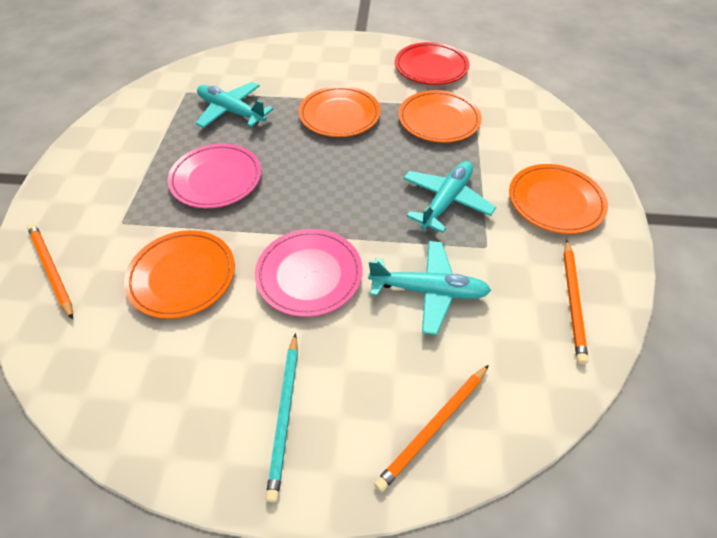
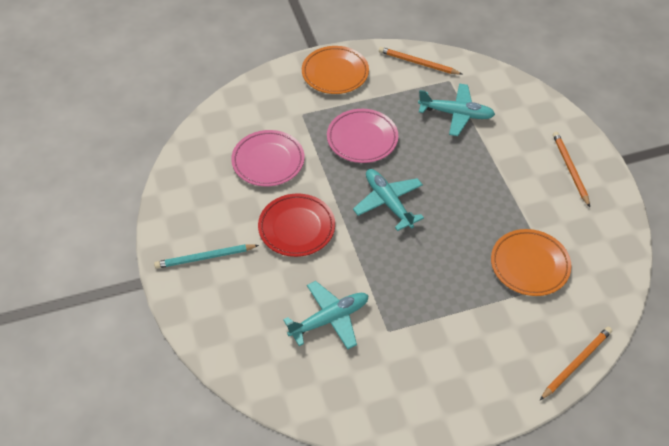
orange plate: [124,230,235,319] [299,86,381,137] [398,90,482,143] [509,164,608,234] = 4 -> [302,46,369,94] [491,229,572,296] = 2

